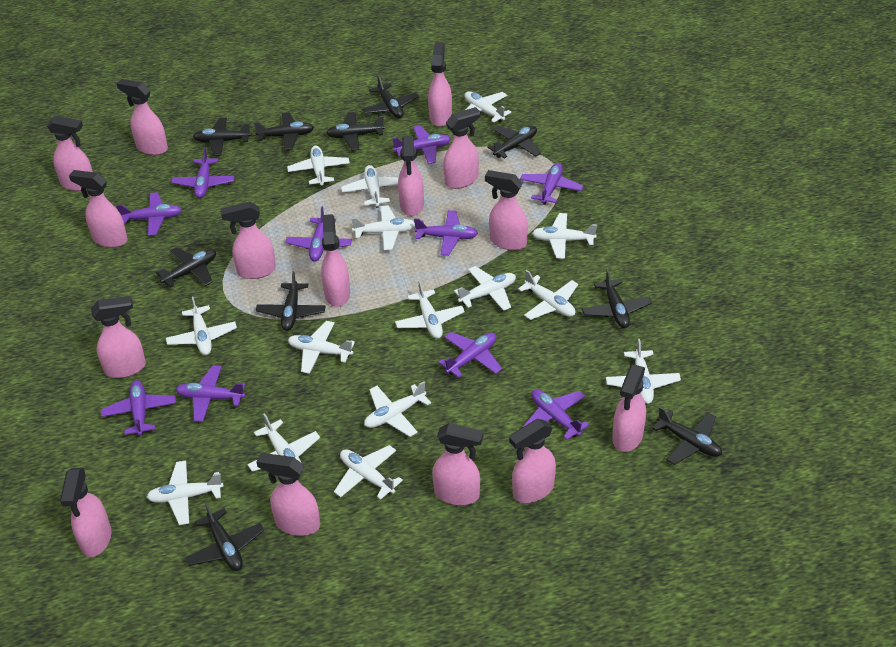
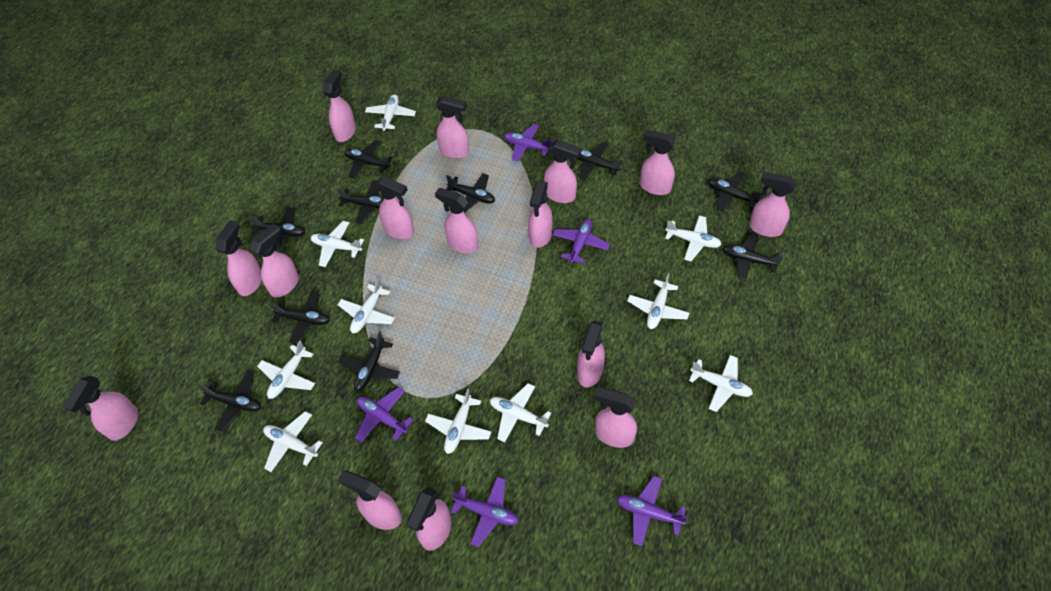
purple plane: [101,380,176,436] [116,192,182,236] [171,147,235,198] [175,365,245,422] [285,206,352,261] [392,126,451,164] [414,210,478,256] [438,332,502,378] [520,163,583,205] [522,389,590,440] = 10 -> [355,387,413,443] [451,477,519,547] [504,124,553,162] [552,219,610,264] [617,476,688,546] = 5
white plane: [147,460,224,525] [166,296,237,355] [247,413,320,471] [287,146,350,187] [288,321,355,374] [334,445,403,500] [341,165,398,208] [351,206,415,250] [364,381,431,437] [395,280,465,339] [454,266,516,311] [464,91,511,123] [518,270,578,320] [532,213,597,259] [606,339,681,404] = 15 -> [257,340,315,399] [263,411,323,472] [310,221,364,267] [338,279,395,333] [365,94,416,131] [425,389,491,454] [490,383,551,442] [627,273,689,329] [665,215,722,261] [689,355,753,412] = 10

